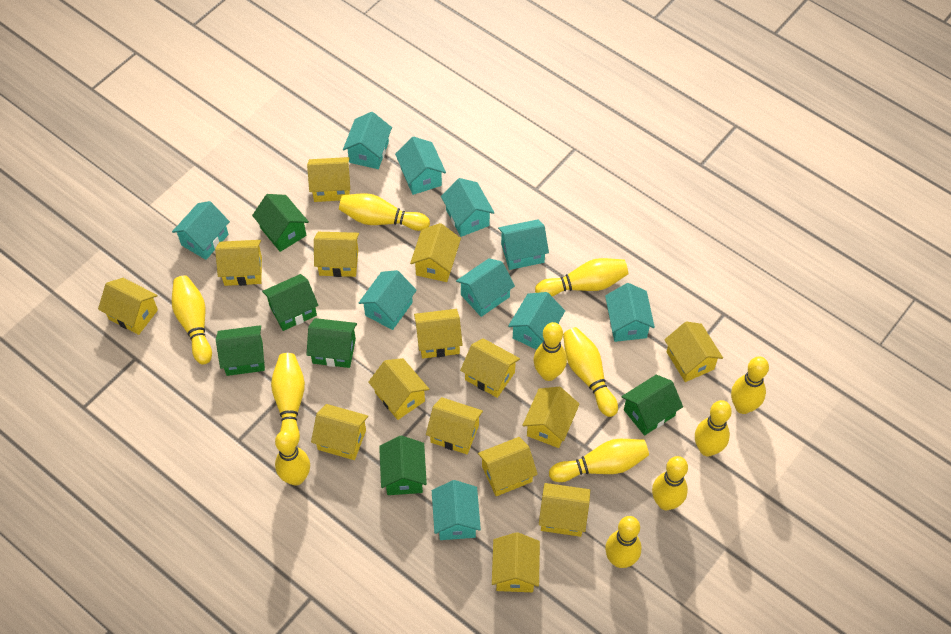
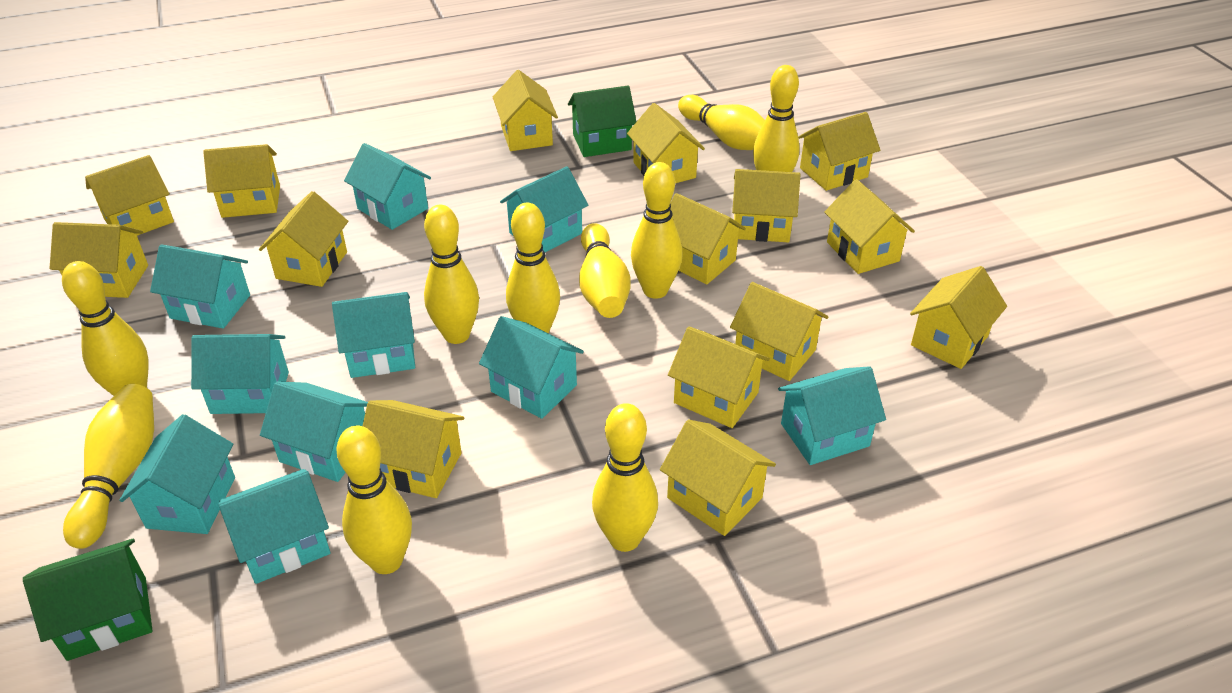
green house: [216,325,265,376] [252,194,309,252] [262,274,319,331] [307,318,357,368] [379,436,427,495] [621,374,683,436] = 6 -> [23,539,153,661] [568,86,636,157] = 2
yellow bowling pin: [172,276,212,365] [271,353,305,446] [275,430,310,486] [339,193,430,231] [533,322,567,381] [535,258,628,296] [549,439,649,482] [563,327,618,417] [605,516,642,568] [652,456,688,510] [695,400,732,457] [731,357,769,414] = 12 -> [62,261,149,396] [63,384,154,549] [337,426,412,574] [424,205,479,344] [506,203,560,333] [579,223,631,318] [592,403,658,552] [631,162,683,299] [678,95,765,150] [753,65,800,172] = 10

